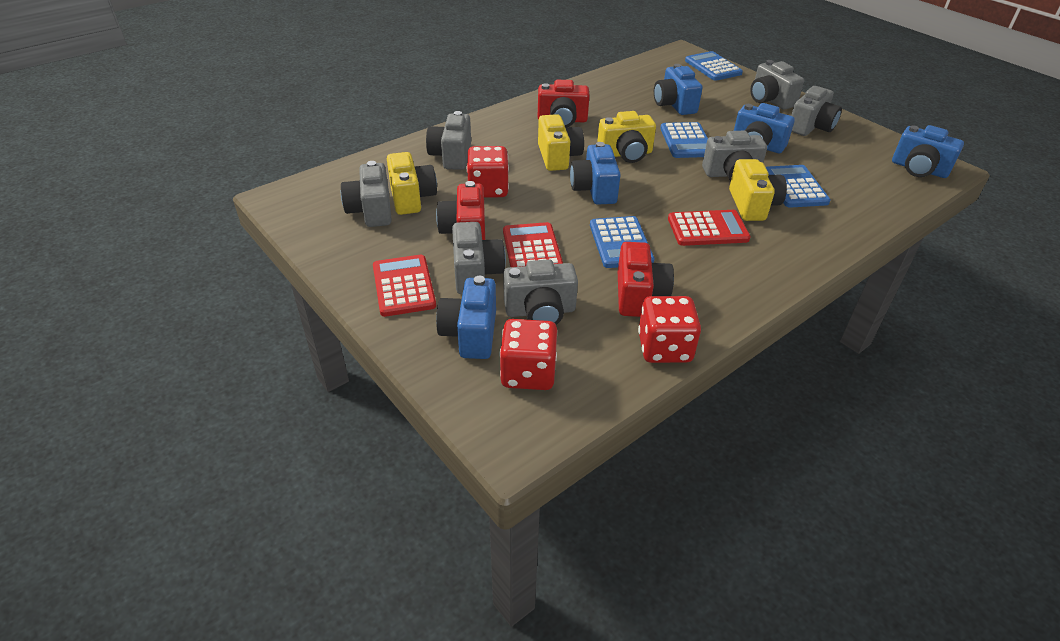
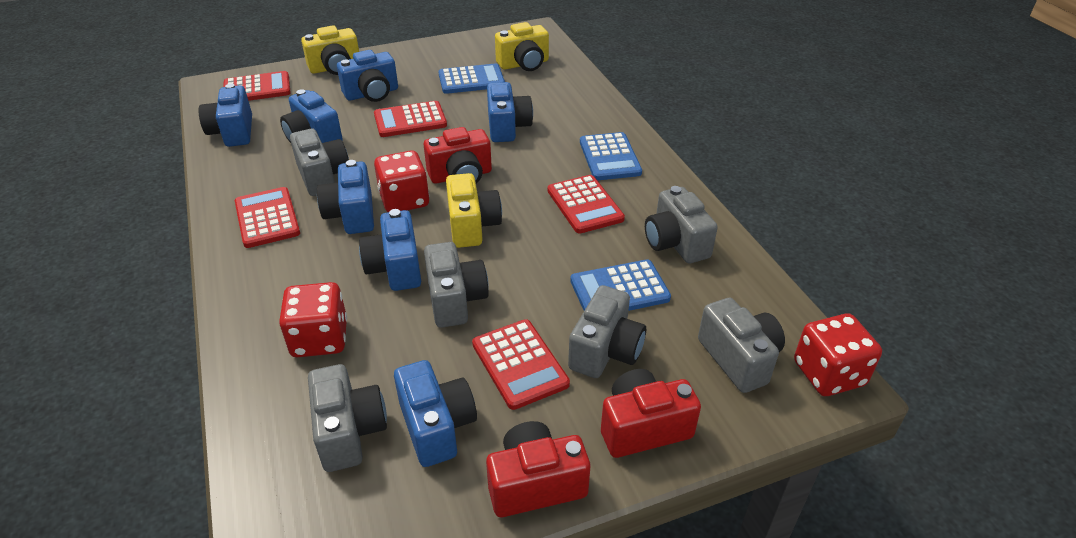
blue calculator: [590,216,654,268] [660,122,708,158] [685,51,743,81] [766,165,831,208] = 4 -> [438,63,505,94] [570,259,671,311] [580,132,642,180] = 3
blue camera: [436,276,496,359] [570,142,621,205] [654,64,703,115] [734,103,795,153] [892,125,964,178] = 5 -> [198,83,252,147] [280,89,343,143] [317,160,374,234] [337,50,398,102] [359,209,421,291] [394,360,477,467] [487,82,533,142] = 7
grey camera: [341,161,392,227] [426,111,471,170] [452,222,506,294] [503,259,578,325] [702,131,767,181] [750,60,804,110] [791,86,842,136] = 7 -> [290,129,349,196] [308,364,387,472] [424,242,489,328] [568,285,646,378] [645,186,718,263] [698,298,785,393] = 6
red calculator: [373,255,436,317] [503,222,563,267] [668,210,751,246] = 3 -> [223,71,291,101] [235,187,300,248] [374,101,447,137] [472,319,570,410] [548,175,625,233] = 5
yellow camera: [387,152,437,215] [538,114,584,171] [597,111,656,163] [729,159,787,221] = 4 -> [301,26,359,75] [446,173,502,248] [495,22,549,71] = 3

